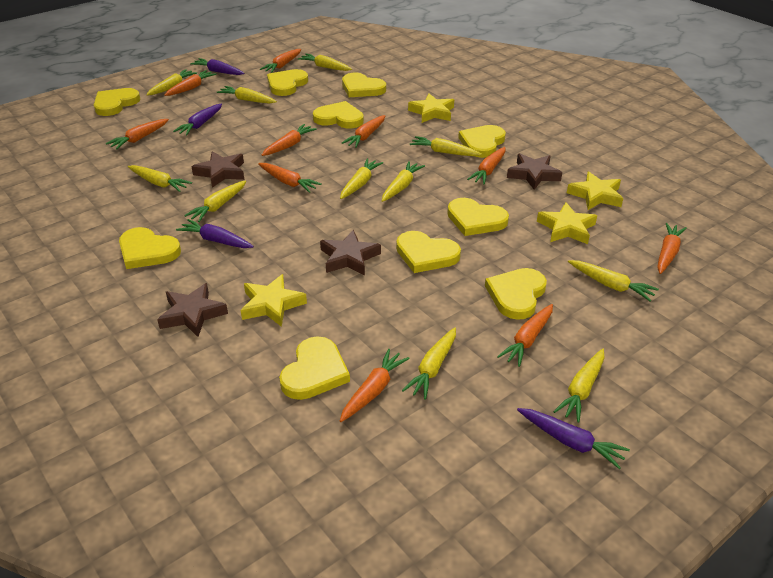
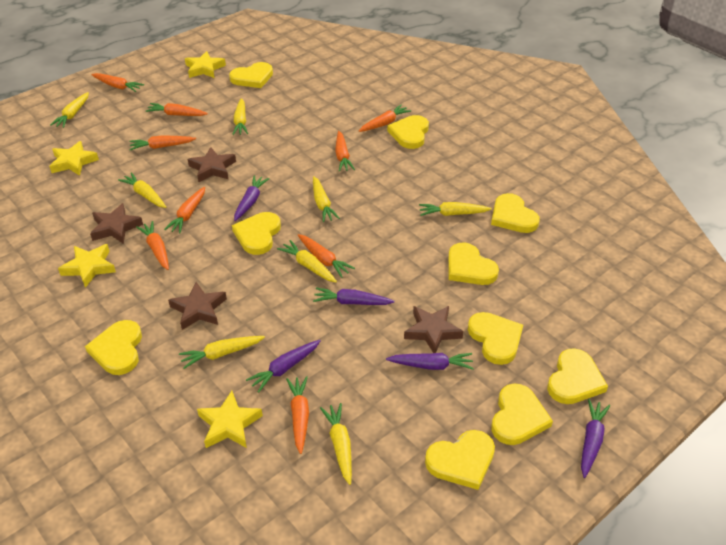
orange carrot: [106,119,169,150] [164,70,217,96] [258,163,322,193] [260,49,301,73] [262,124,317,156] [340,349,410,422] [342,115,385,148] [467,147,505,184] [497,304,553,367] [657,223,687,274] = 10 -> [91,73,144,92] [129,135,196,150] [136,221,169,270] [145,103,208,116] [164,187,205,234] [286,376,309,454] [298,234,355,278] [335,131,355,172] [359,104,411,132] = 9
purple carrot: [173,104,222,135] [176,219,254,248] [190,58,245,75] [517,408,630,469] = 4 -> [234,175,269,221] [246,340,321,393] [313,288,395,305] [386,353,474,370] [581,399,610,478] = 5
yellow carrot: [128,165,192,192] [146,69,197,96] [184,180,246,222] [217,86,277,104] [298,54,352,71] [340,159,383,199] [382,161,425,202] [402,327,456,400] [410,136,482,156] [553,349,605,423] [568,260,659,302] = 11 -> [50,92,89,128] [118,172,166,208] [179,336,265,369] [232,98,248,135] [277,240,337,282] [313,176,340,222] [320,403,352,485] [419,202,492,216] = 8

